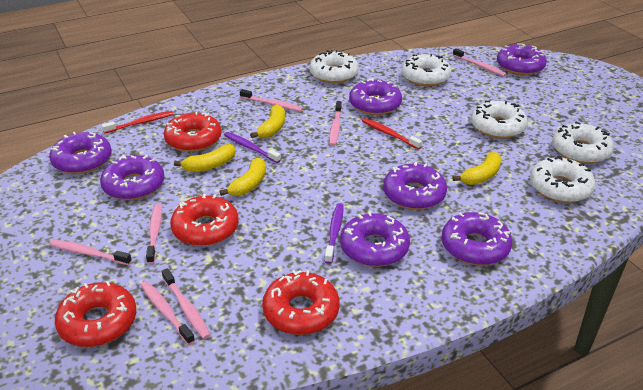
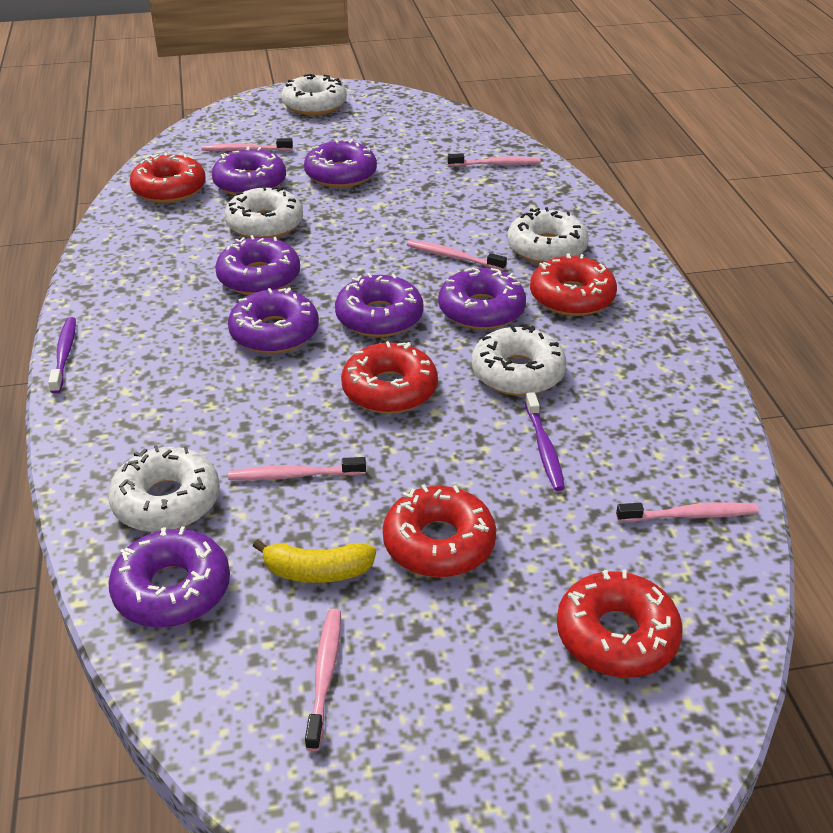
pink toothbrush: [49,240,132,265] [141,281,195,345] [146,203,162,264] [162,268,210,339] [240,89,303,112] [329,101,342,146] [453,48,506,76] = 7 -> [201,138,293,151] [228,457,366,481] [305,609,341,751] [407,240,507,271] [448,153,540,166] [616,502,759,522] = 6
red donut: [55,281,136,347] [164,112,222,152] [170,194,239,246] [262,270,339,335] = 4 -> [130,152,206,203] [341,341,438,414] [383,485,496,578] [530,253,617,316] [557,569,683,678] = 5
red toothbrush: [102,111,173,133] [362,118,422,149] = 2 -> none = 0
yellow banana: [174,144,236,172] [220,157,266,196] [250,104,285,138] [452,152,502,185] = 4 -> [253,539,376,583] = 1

